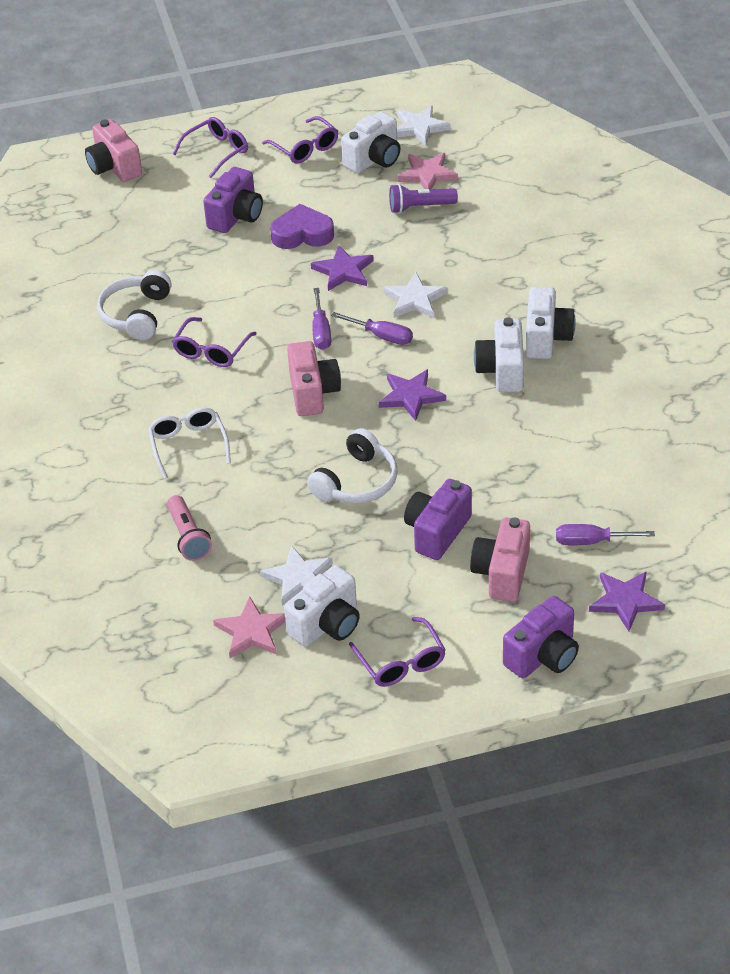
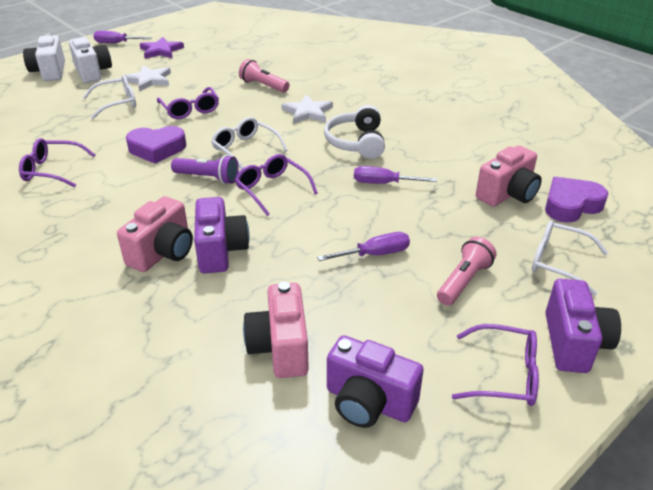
pink flashlight: [167,495,212,561] = 1 -> [239,59,290,93] [437,237,496,306] = 2
pink star: [213,597,285,658] [397,153,458,190] = 2 -> none = 0
purple heart: [270,204,334,249] = 1 -> [126,126,186,164] [545,177,608,223] = 2
purple star: [311,245,374,291] [379,369,446,421] [589,571,665,631] = 3 -> [140,37,184,59] = 1
white camera: [284,565,360,647] [341,111,400,173] [474,317,524,392] [526,287,576,359] = 4 -> [23,33,65,81] [69,37,112,83] = 2
white glasses: [148,408,231,479] = 1 -> [83,75,136,119] [211,117,288,169] [532,220,608,296] = 3
white headphones: [97,270,172,340] [307,428,398,504] = 2 -> [324,105,385,159] = 1
white star: [260,545,333,606] [383,273,447,318] [397,106,450,146] = 3 -> [125,66,171,92] [281,95,333,124] = 2

